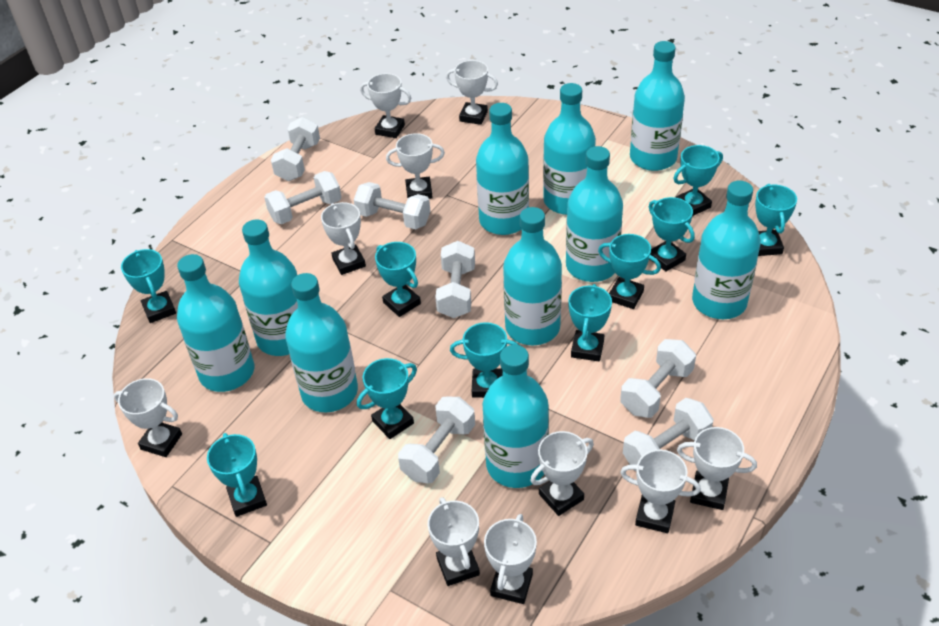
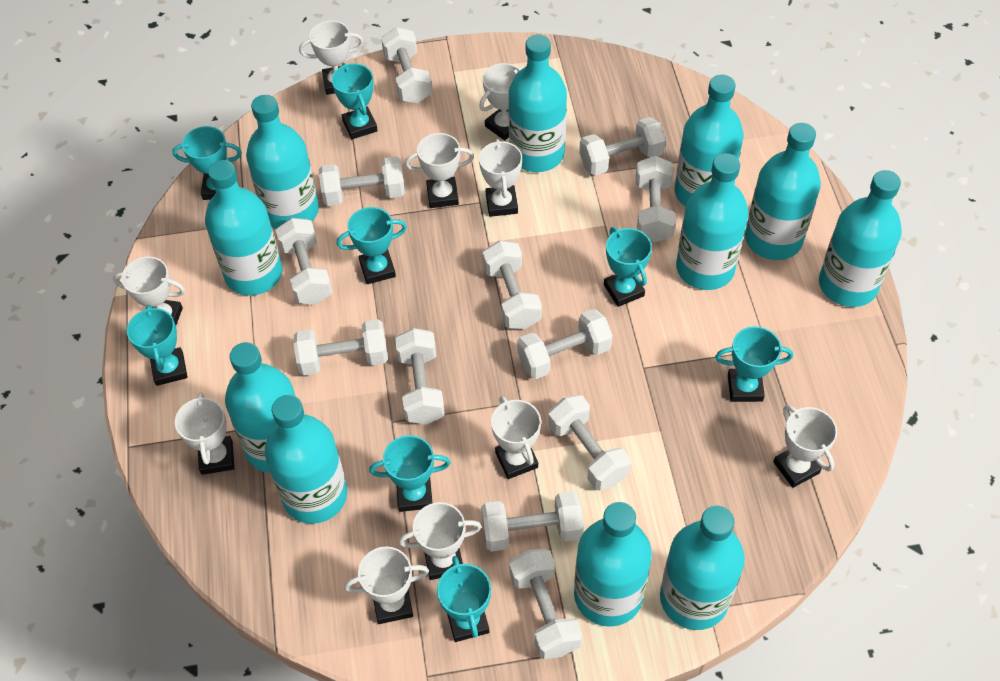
turquoise bottle: [177,254,254,392] [239,220,298,356] [285,273,358,412] [476,103,529,235] [483,345,549,488] [503,207,562,345] [543,83,596,215] [566,146,623,282] [630,41,685,171] [692,181,761,319] = 10 -> [205,160,282,296] [225,342,296,473] [246,95,319,229] [265,395,347,524] [508,35,567,172] [574,502,652,627] [660,506,745,630] [675,75,744,207] [676,153,749,290] [745,123,821,260] [819,170,902,307] = 11
turquoise trophy: [121,249,176,323] [207,433,267,517] [357,358,417,439] [375,242,421,317] [450,322,519,398] [568,284,612,361] [598,234,661,309] [649,197,695,272] [674,145,723,216] [755,184,797,256] = 10 -> [127,305,187,386] [172,126,242,200] [332,63,378,139] [337,207,407,284] [369,435,450,512] [437,556,491,642] [604,227,652,307] [715,326,793,402] = 8
white dumbbell: [264,171,341,224] [271,117,320,181] [354,182,430,230] [398,397,475,483] [435,241,475,318] [620,339,696,418] [623,398,714,471] = 7 -> [276,218,332,304] [294,319,388,376] [319,156,405,206] [381,27,432,103] [395,328,445,424] [481,491,584,552] [483,241,542,329] [509,549,582,659] [517,309,613,379] [548,394,631,490] [579,117,666,176] [636,156,676,242] = 12

